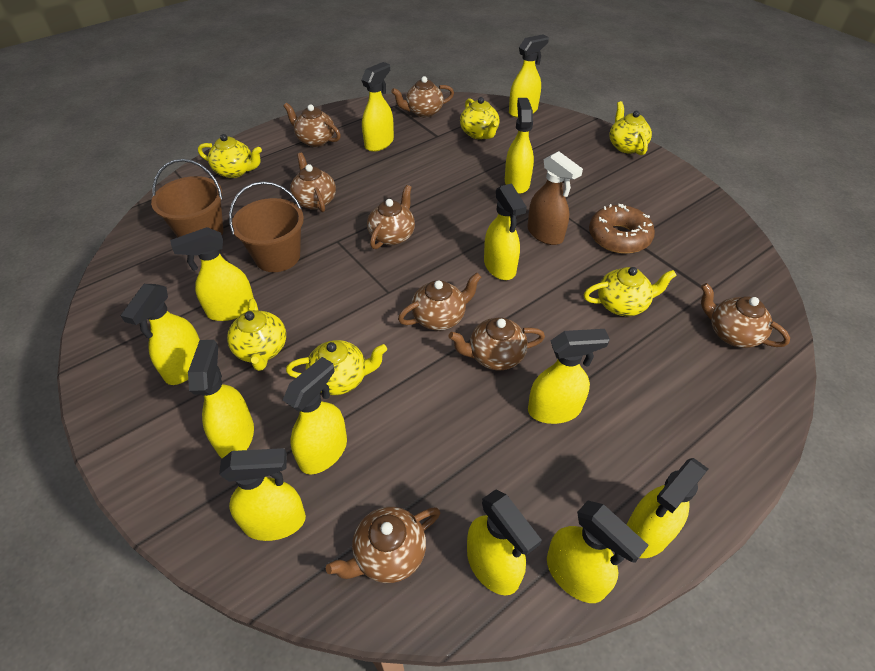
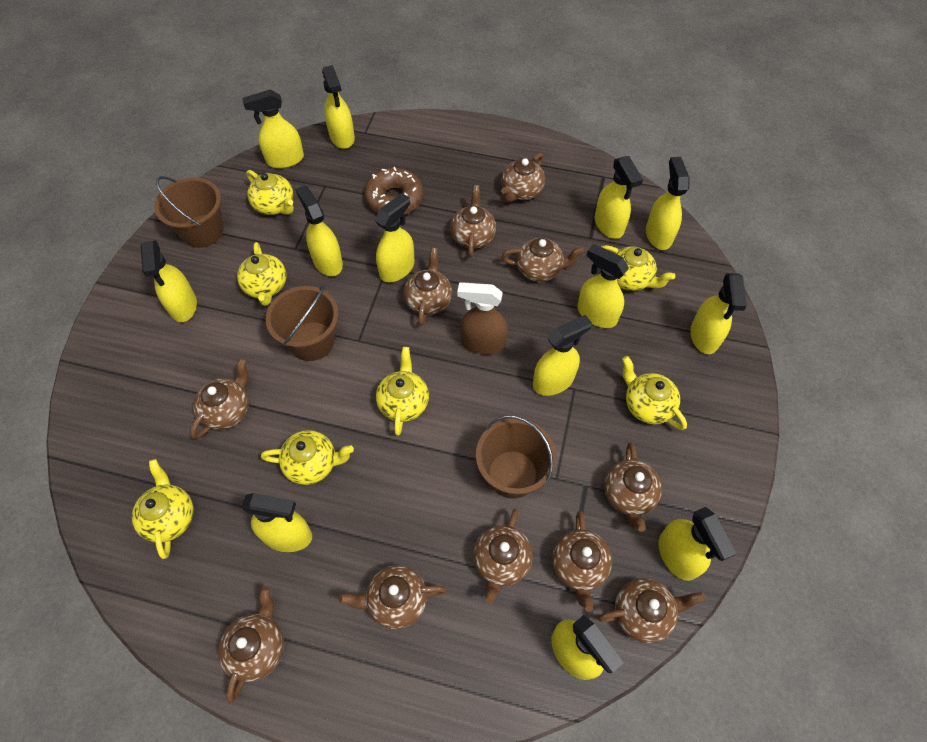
brown bucket: [151,159,224,237] [229,181,304,272] = 2 -> [154,176,224,248] [266,285,339,361] [476,415,556,499] = 3
brown teapot: [283,103,341,147] [290,153,336,212] [326,507,440,583] [367,185,415,249] [391,76,454,117] [398,273,481,331] [448,318,545,370] [701,283,790,348] = 8 -> [190,358,249,439] [218,587,284,703] [339,565,446,629] [403,248,452,326] [450,185,496,258] [473,509,533,604] [501,153,545,202] [501,238,584,282] [552,511,612,612] [597,578,706,644] [604,442,662,532] = 11
yellow teapot: [198,134,262,178] [227,298,286,371] [286,340,387,395] [460,97,500,139] [584,267,677,316] [609,101,652,155] = 6 -> [132,459,194,559] [237,242,286,306] [246,170,294,215] [261,430,354,485] [376,347,429,436] [601,245,675,291] [622,356,687,430] = 7

